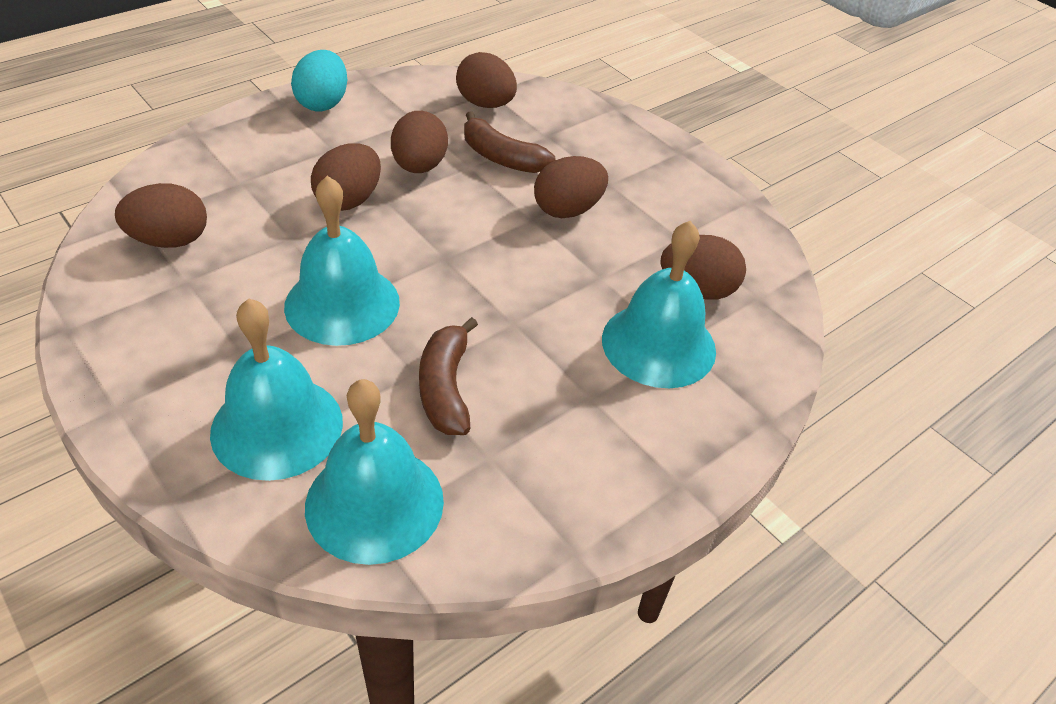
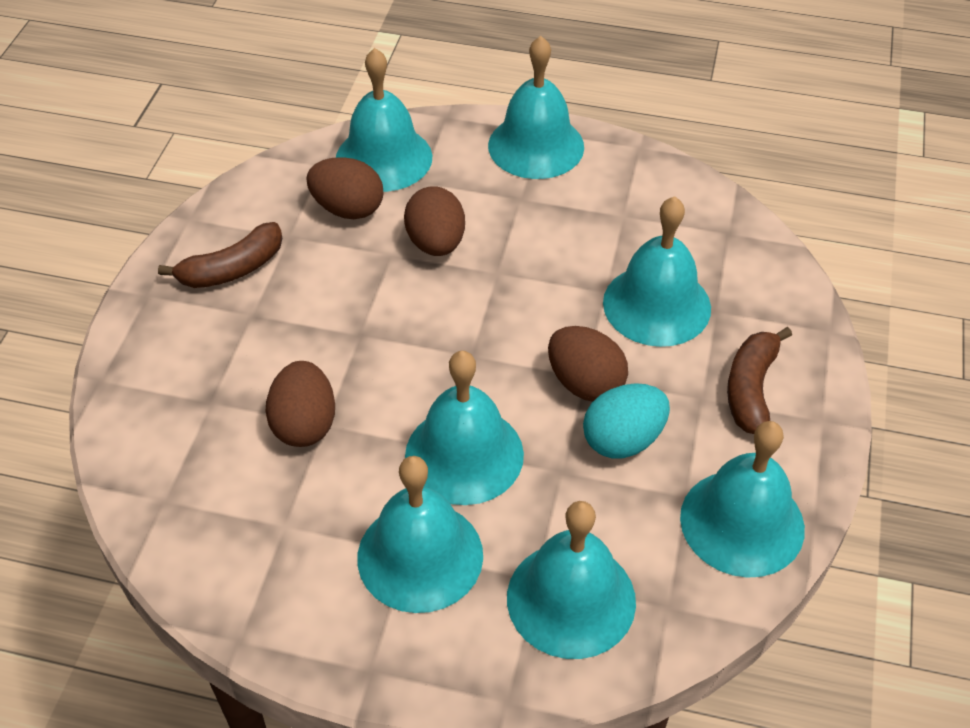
brown egg: [115,183,207,248] [311,144,381,211] [391,111,448,173] [456,52,517,108] [534,156,608,218] [660,235,746,300] = 6 -> [266,361,335,447] [306,157,383,219] [404,186,465,256] [548,326,628,402] = 4
turquoise bell: [210,298,343,481] [284,176,400,346] [305,379,444,565] [602,221,716,388] = 4 -> [336,48,432,192] [357,456,483,613] [405,351,524,505] [488,36,584,179] [507,501,636,659] [603,196,711,347] [680,421,805,578] = 7

